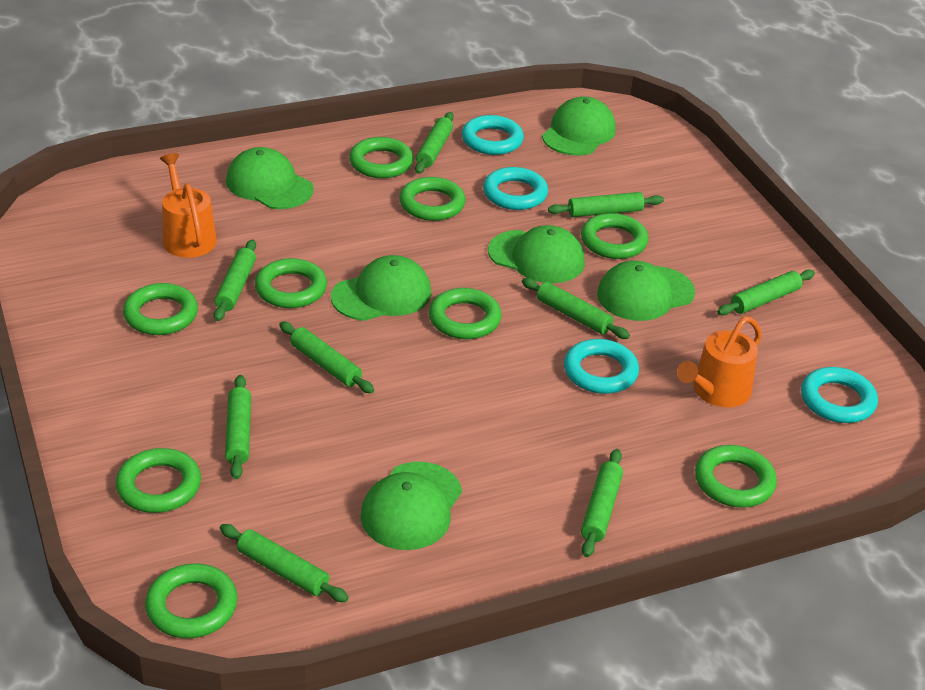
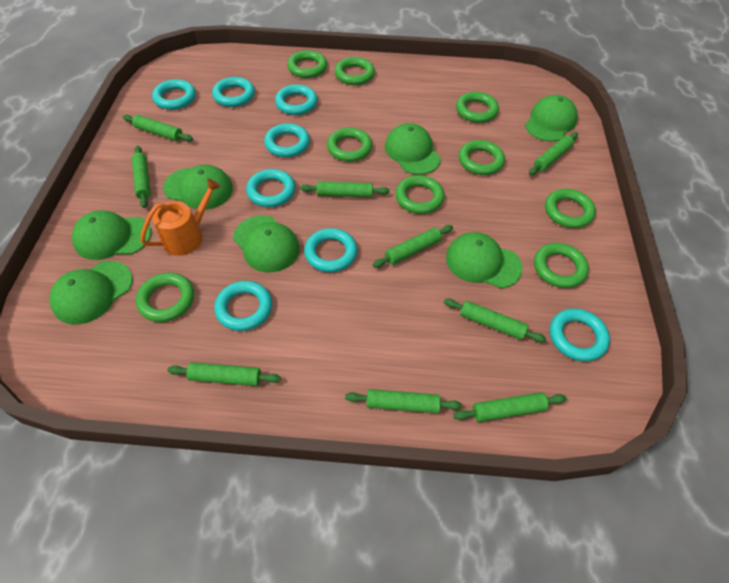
green cap: [226,147,314,209] [331,255,431,321] [360,462,462,550] [488,225,585,283] [542,96,616,156] [597,261,695,321] = 6 -> [49,261,133,325] [72,210,151,260] [163,165,233,210] [233,216,300,272] [385,123,441,175] [446,232,523,288] [525,95,578,142] = 7
orange watering can: [160,153,217,258] [677,316,762,407] = 2 -> [140,178,221,256] = 1
turquoise ring: [462,115,524,155] [483,167,548,210] [564,339,639,394] [801,367,878,423] = 4 -> [152,79,196,110] [212,77,255,107] [214,281,272,331] [246,169,295,207] [264,123,310,157] [275,84,318,115] [304,228,357,272] [550,308,610,361] = 8

